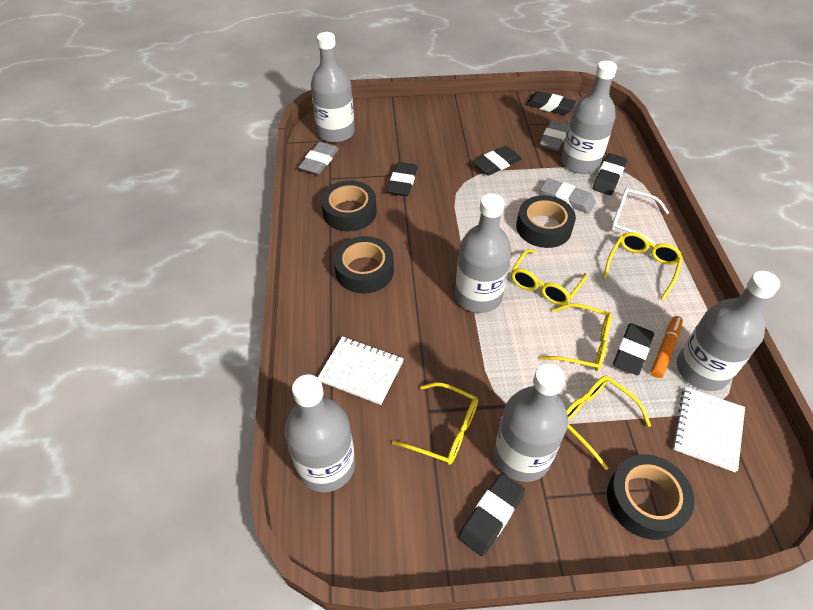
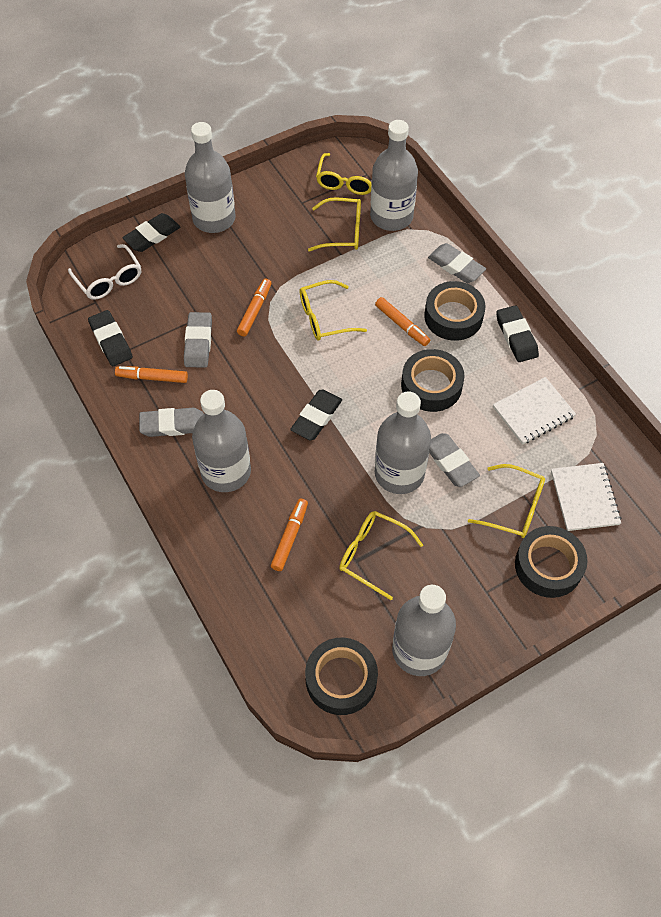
black eraser: [387,162,418,196] [458,474,525,556] [473,146,522,176] [526,91,576,115] [592,153,627,195] [613,323,654,375] = 6 -> [88,310,133,366] [122,213,180,252] [290,390,342,440] [496,305,539,362] = 4
grey bottle: [285,374,355,492] [311,32,355,143] [455,193,512,313] [494,364,568,482] [561,61,617,174] [677,271,780,391] = 6 -> [185,122,236,233] [192,390,251,492] [370,120,418,231] [374,392,431,494] [392,585,456,676] = 5
grey eraser: [298,142,339,175] [540,120,569,151] [540,178,596,214] = 3 -> [139,408,204,437] [184,312,212,368] [428,243,486,283] [429,433,480,487] = 4
orange marker: [651,316,683,378] = 1 -> [115,366,188,383] [237,279,272,336] [271,499,308,571] [375,297,430,346] = 4

